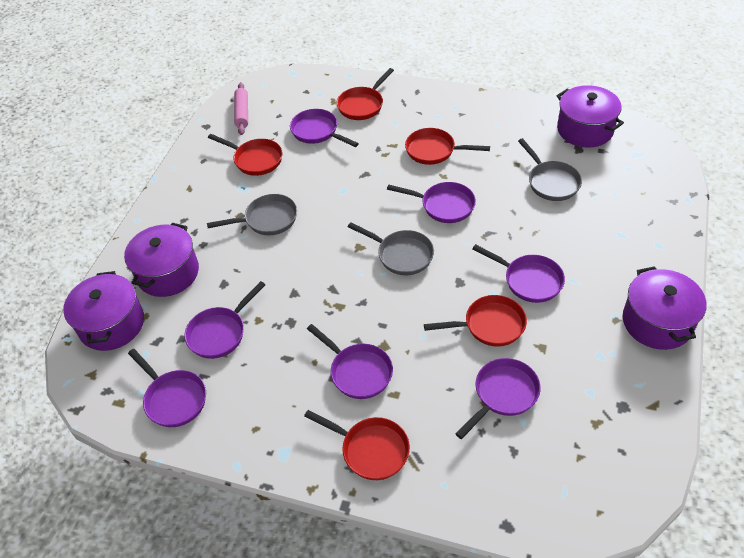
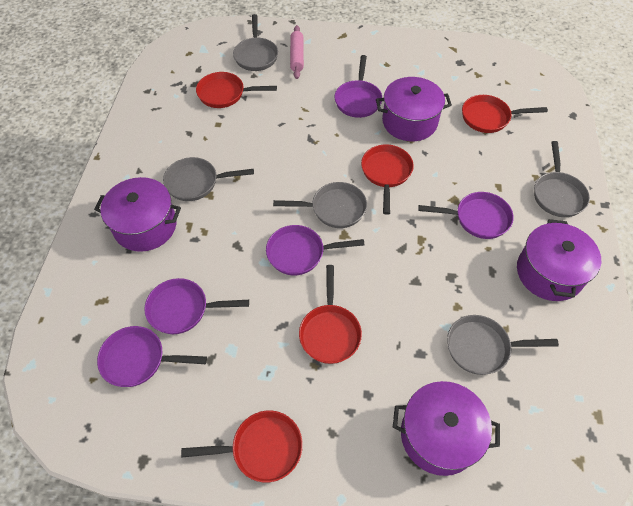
grey pan: [207,194,297,235] [348,222,434,275] [518,138,582,201] = 3 -> [163,157,254,201] [233,14,278,71] [273,182,367,228] [447,315,559,375] [534,141,590,217] = 5
purple pan: [128,349,206,427] [185,281,265,359] [290,109,359,147] [307,324,393,399] [387,182,476,223] [456,358,541,439] [472,244,565,303] = 7 -> [97,326,207,387] [144,278,249,334] [266,225,364,275] [335,55,382,118] [418,192,514,239] = 5

